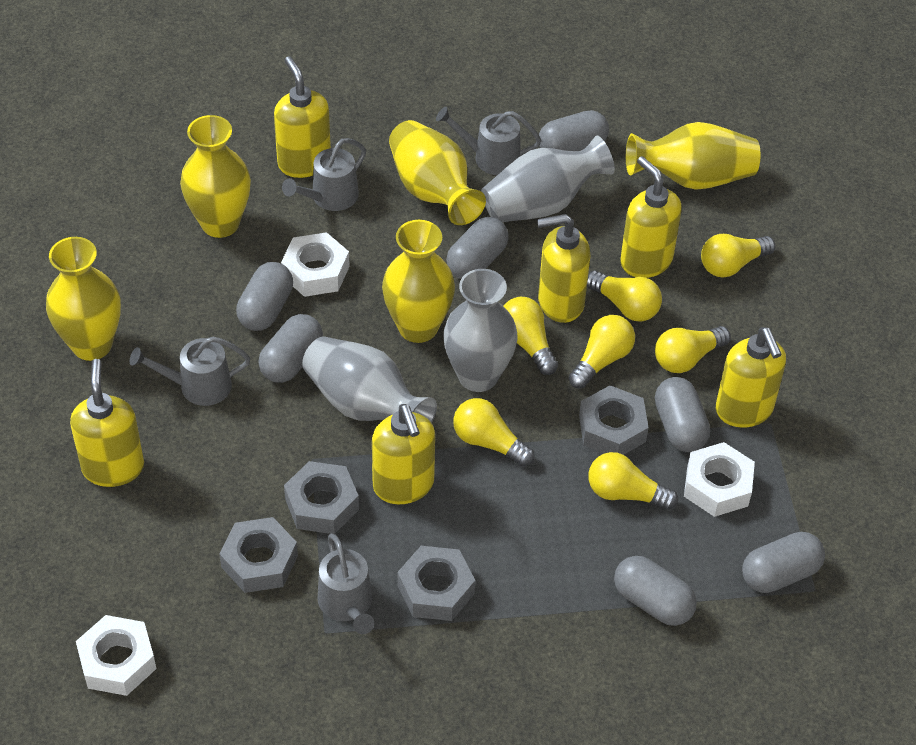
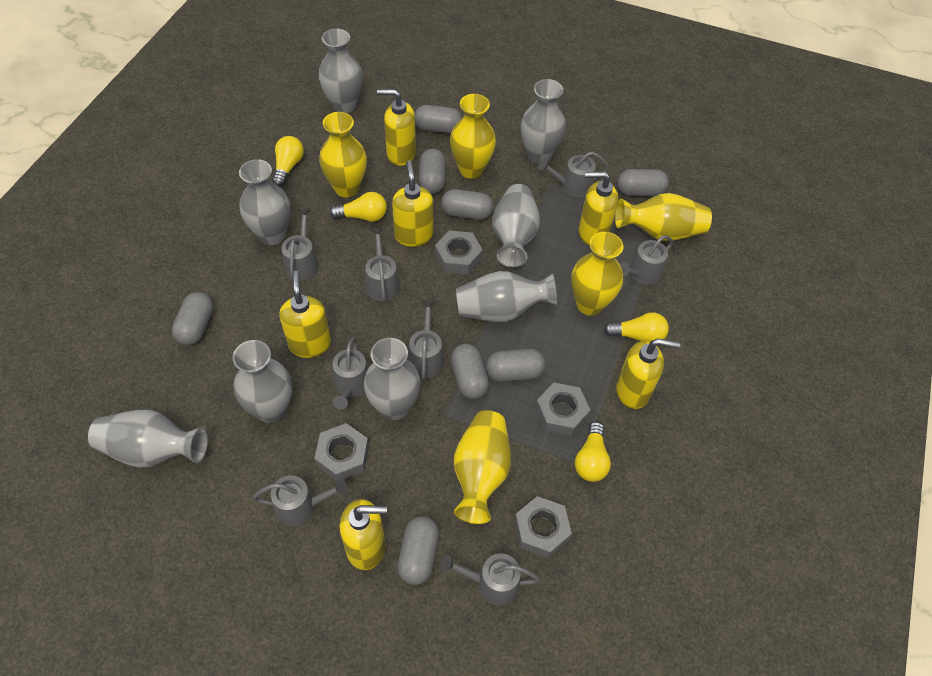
grey capsule: [236,262,293,331] [258,314,323,383] [446,217,509,279] [539,110,609,151] [614,556,697,626] [655,377,710,452] [742,532,825,593] = 7 -> [172,292,213,345] [397,516,439,585] [414,105,462,133] [419,149,446,194] [441,189,493,220] [451,344,489,399] [486,349,545,382] [617,169,669,196] = 8
grey vase: [302,336,437,423] [443,269,518,392] [481,136,615,222] = 3 -> [88,410,208,468] [232,340,292,423] [239,159,290,245] [319,29,363,113] [364,338,421,420] [456,271,557,322] [492,184,540,267] [521,79,566,164] = 8
grey watering can: [130,336,250,406] [282,138,366,211] [318,533,374,634] [436,107,541,175] = 4 -> [252,475,348,526] [281,209,318,281] [332,338,368,410] [365,228,400,301] [408,300,444,380] [441,553,540,605] [538,152,609,198] [620,235,673,285] = 8
white nut: [76,615,157,696] [281,232,350,297] [684,442,755,517] = 3 -> none = 0
yellow light bulb: [453,398,535,467] [504,297,558,375] [569,315,635,389] [587,270,662,321] [588,452,678,510] [655,326,731,373] [701,234,775,277] = 7 -> [272,136,304,187] [330,192,387,222] [575,422,611,482] [604,312,669,342] = 4

